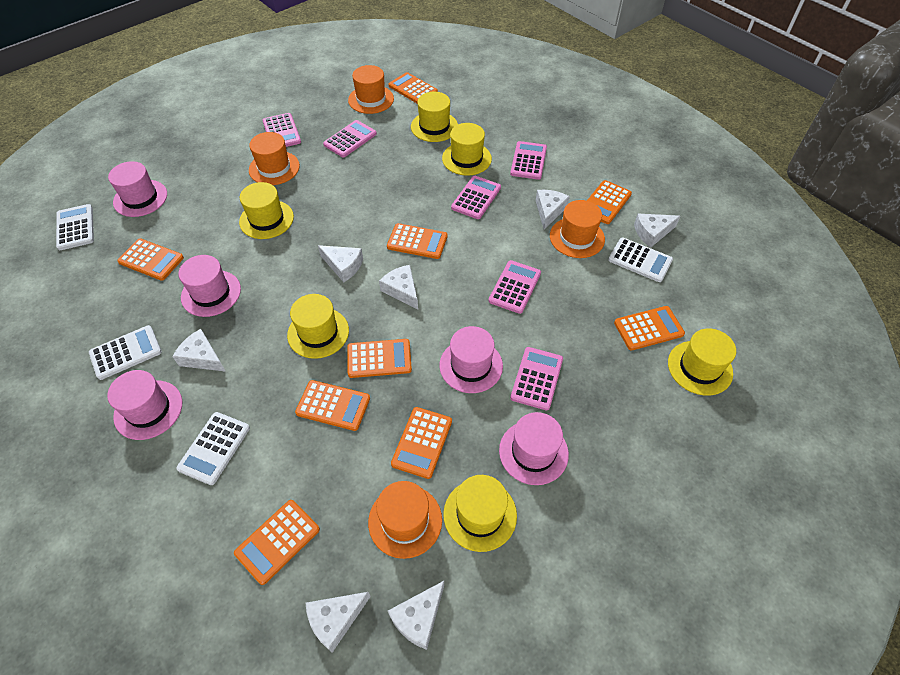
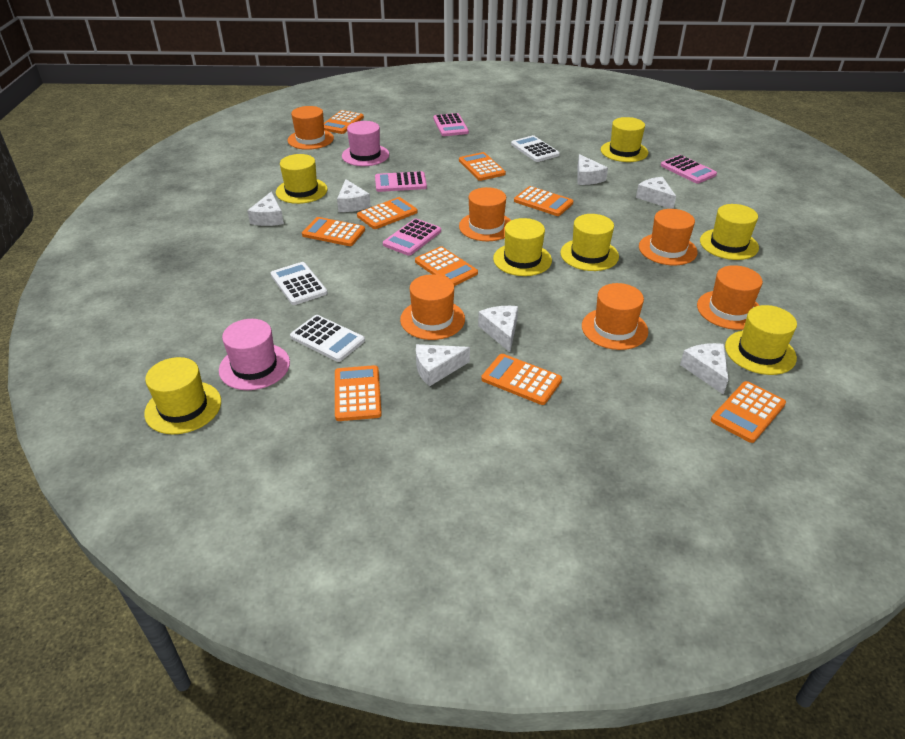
orange hat: [249,132,300,185] [348,65,394,114] [368,481,442,559] [550,200,605,258] = 4 -> [288,106,334,150] [400,274,465,340] [459,187,511,241] [582,283,648,350] [639,209,698,265] [697,265,763,330] = 6
pink calculator: [263,113,301,147] [323,120,377,157] [451,176,501,219] [489,260,541,314] [510,141,547,180] [510,347,563,411] = 6 -> [375,171,427,192] [383,219,441,256] [433,113,469,136] [661,155,717,184] = 4
pink hat: [107,370,182,440] [108,161,167,217] [179,255,241,317] [440,326,503,393] [499,412,569,485] = 5 -> [219,319,290,390] [342,121,389,166] = 2
white calculator: [56,204,94,250] [89,325,162,380] [176,412,250,485] [608,237,673,282] = 4 -> [271,262,327,305] [290,315,365,362] [511,135,560,162] = 3
yellow hat: [239,182,294,239] [287,294,349,359] [411,92,458,142] [442,123,492,176] [443,475,517,552] [668,328,736,396] = 6 -> [144,357,221,434] [276,154,327,204] [493,218,552,276] [560,214,619,271] [601,117,648,162] [700,204,759,260] [725,305,797,375] = 7

